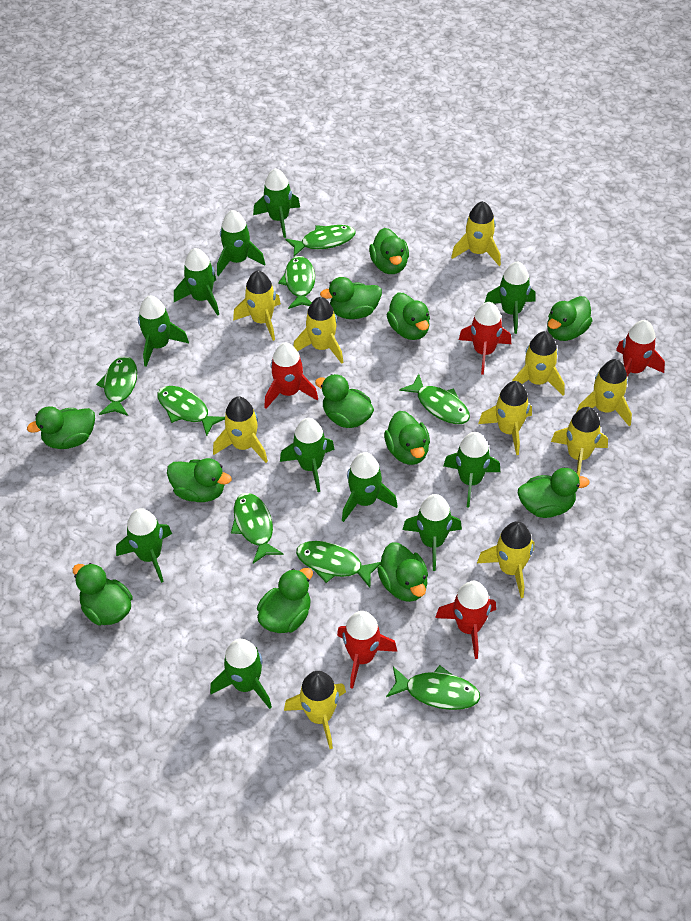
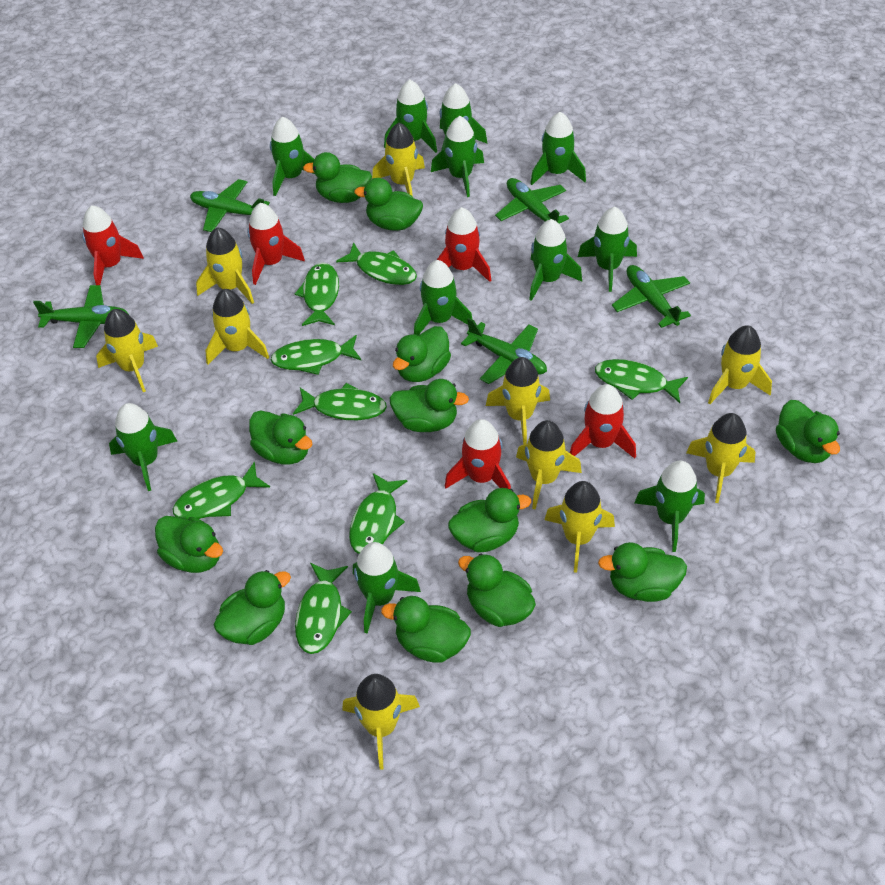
green plane: none = 0 -> [33,285,129,348] [190,179,270,232] [461,318,547,384] [495,178,569,224] [612,265,691,328] = 5

